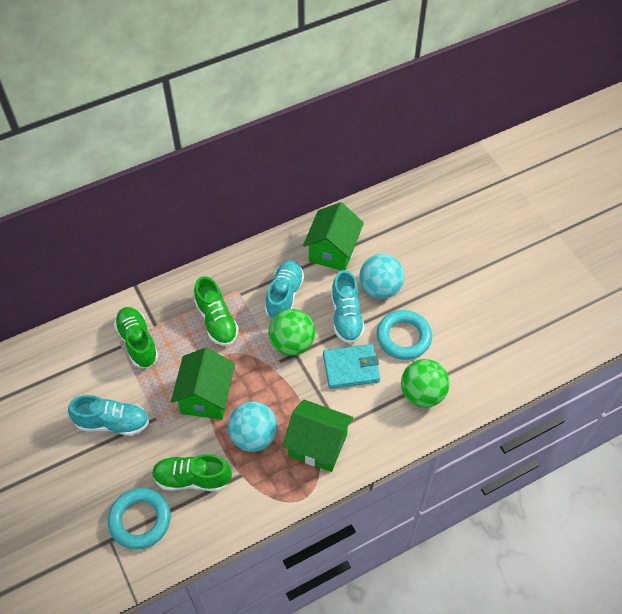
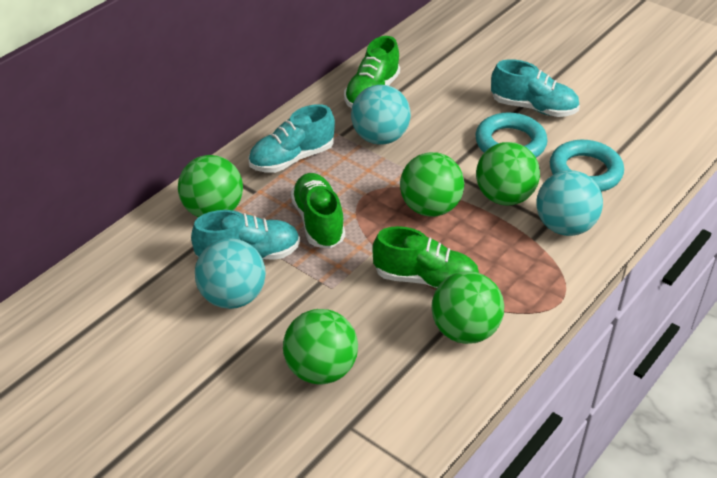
green ball: [269,309,315,356] [401,359,450,407] = 2 -> [178,155,243,217] [283,309,358,384] [400,152,464,217] [431,271,504,344] [476,142,540,206] = 5
green house: [171,347,235,420] [283,399,353,472] [303,202,364,271] = 3 -> none = 0
turquoise ball: [228,401,278,452] [359,254,404,299] = 2 -> [195,238,266,309] [351,85,411,145] [537,170,603,236] = 3
turquoise wallet: [323,344,380,389] = 1 -> none = 0

